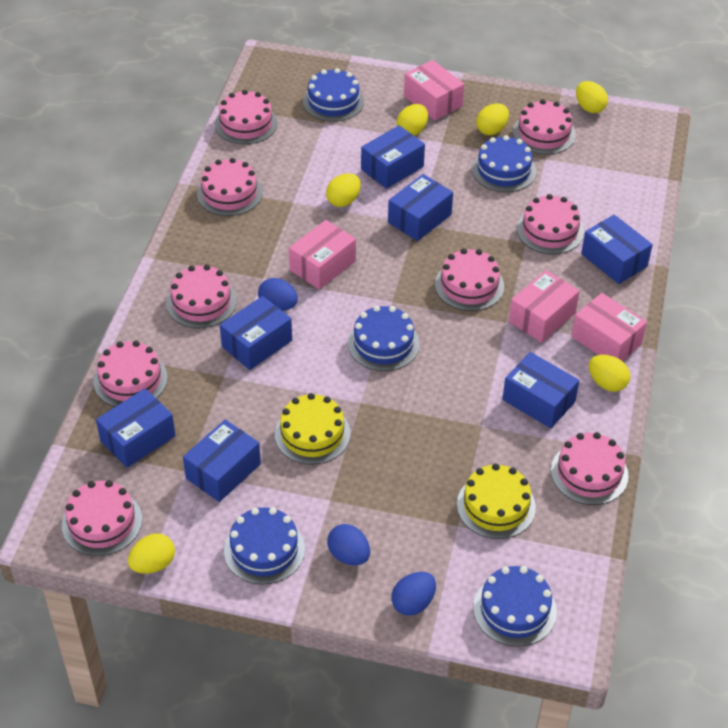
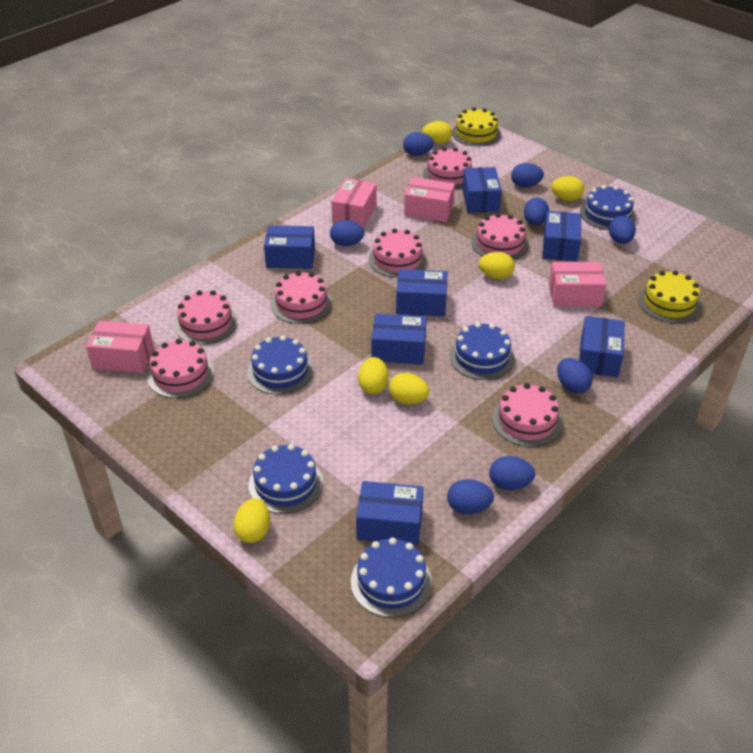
blue egg: [258,278,298,311] [327,524,370,565] [391,572,436,616] = 3 -> [330,220,364,246] [403,132,434,156] [447,479,494,514] [489,456,535,490] [511,163,544,188] [524,198,549,225] [557,358,593,394] [609,216,636,244] = 8
pink cake: [62,480,142,556] [93,341,168,407] [166,265,237,328] [197,158,263,216] [215,90,278,144] [435,248,504,311] [513,99,576,154] [517,194,584,254] [551,432,629,505] = 9 -> [147,339,214,398] [174,290,238,345] [271,271,332,324] [369,228,427,278] [423,147,472,189] [472,213,529,260] [492,383,563,447] = 7

